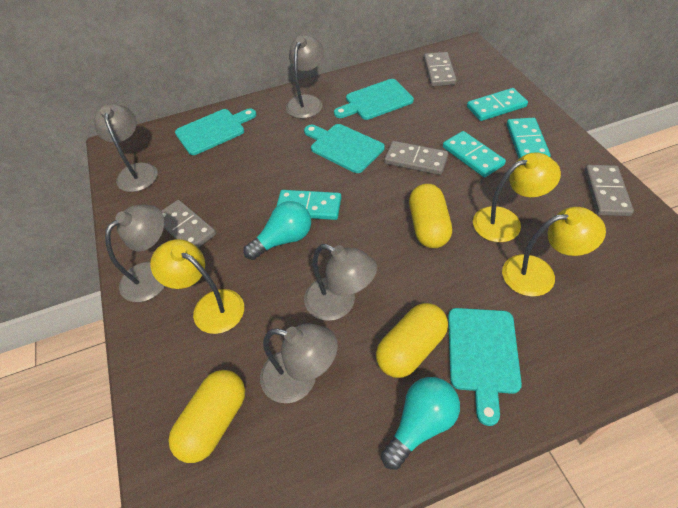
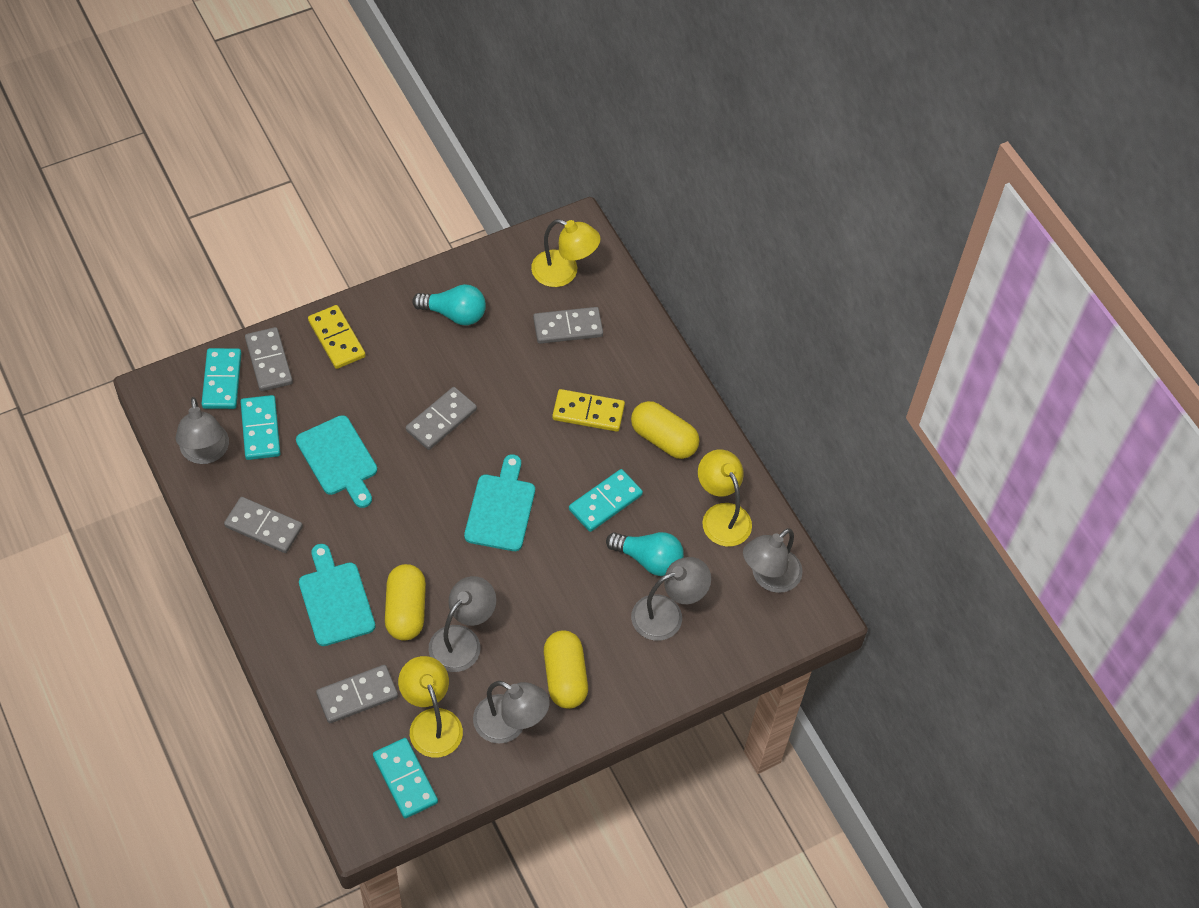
grey domino: [161,200,216,248] [384,141,449,175] [424,52,457,86] [584,165,634,216] = 4 -> [224,497,303,553] [245,327,293,391] [316,665,398,723] [406,387,477,450] [533,307,603,344] = 5
turquoise cutting board: [175,108,256,155] [304,124,385,173] [334,79,414,120] [448,308,522,426] = 4 -> [296,415,377,508] [299,544,375,646] [464,454,535,551] = 3
yellow domino: none = 0 -> [308,305,366,369] [552,389,625,432] = 2

